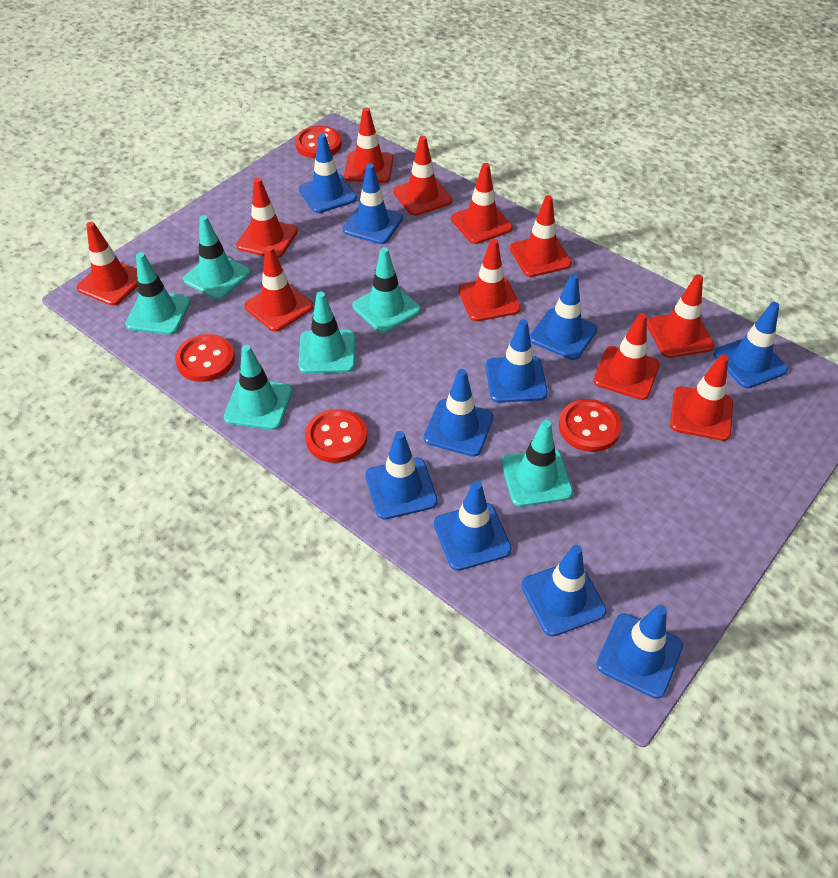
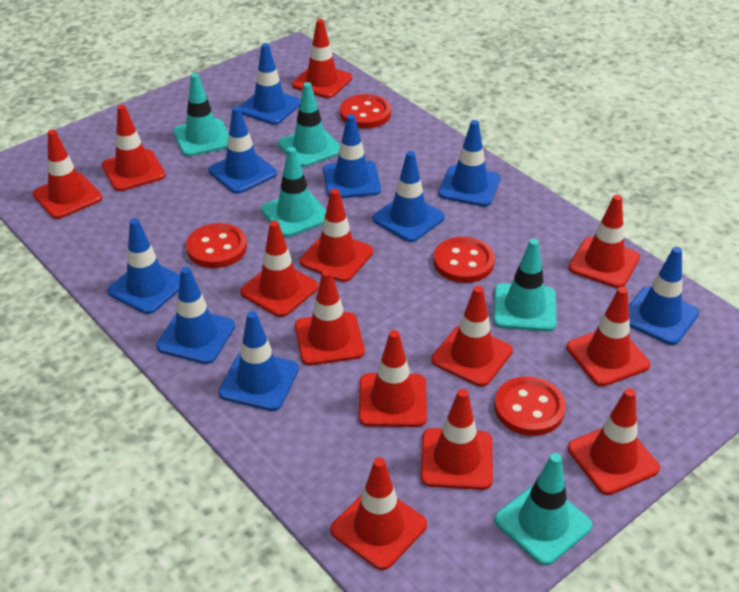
blue traffic cone: [299,134,357,213] [343,164,403,244] [365,431,438,520] [424,369,494,457] [434,481,512,571] [486,320,548,403] [521,545,607,637] [530,274,598,360] [596,605,683,699] [714,302,788,388] = 10 -> [107,218,180,314] [156,267,235,364] [209,106,277,194] [218,311,299,411] [239,43,301,125] [323,114,381,198] [372,151,445,242] [438,120,501,207] [628,247,699,345] = 9
red traffic cone: [77,222,137,306] [236,178,298,258] [244,246,313,332] [344,107,393,183] [393,136,452,216] [451,163,513,244] [458,239,521,321] [510,195,572,277] [593,313,660,400] [647,274,714,358] [670,354,733,441] = 11 -> [33,130,102,219] [102,105,166,191] [240,221,319,317] [292,19,352,98] [295,269,365,365] [300,189,373,282] [330,457,427,570] [359,330,427,427] [421,389,493,490] [431,286,513,387] [567,287,650,386] [568,195,640,288] [568,388,660,495] = 13
turquoise traffic cone: [125,252,191,335] [183,215,251,299] [224,345,292,430] [298,292,355,373] [352,247,421,333] [501,420,573,507] = 6 -> [173,73,229,156] [261,147,326,237] [278,82,340,167] [493,239,556,332] [495,453,592,565] = 5

